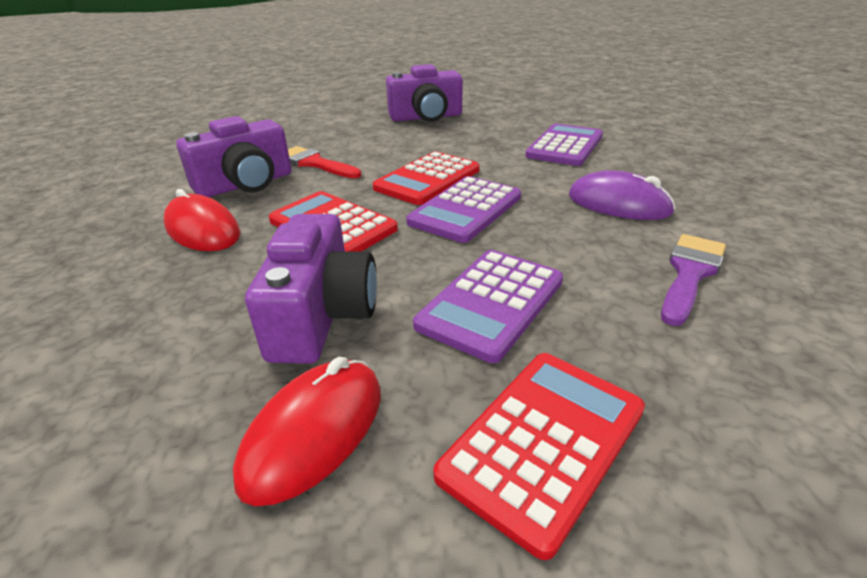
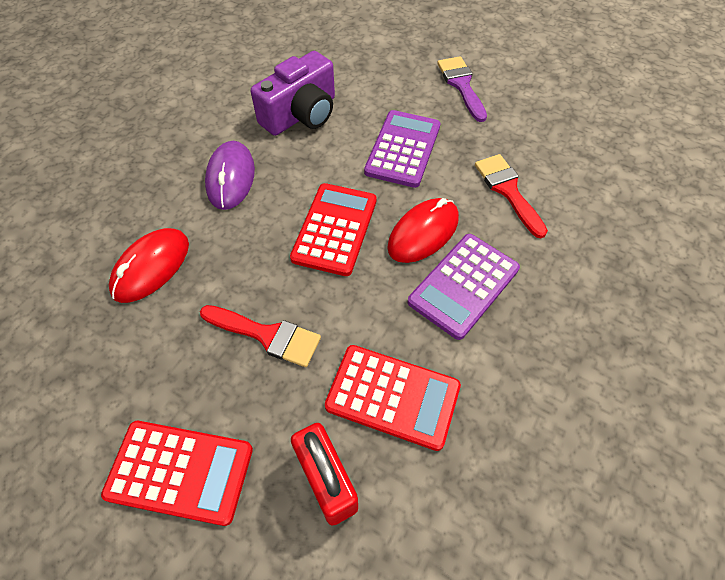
purple calculator: [406,176,521,243] [413,250,563,363] [525,124,603,166] = 3 -> [364,110,440,188] [408,234,520,340] = 2
purple camera: [176,116,292,197] [245,214,377,364] [386,64,462,122] = 3 -> [251,51,335,136] = 1
red brush: [288,146,361,178] = 1 -> [200,305,321,367] [475,154,548,238] = 2
red padlock: none = 0 -> [291,423,358,526] = 1

